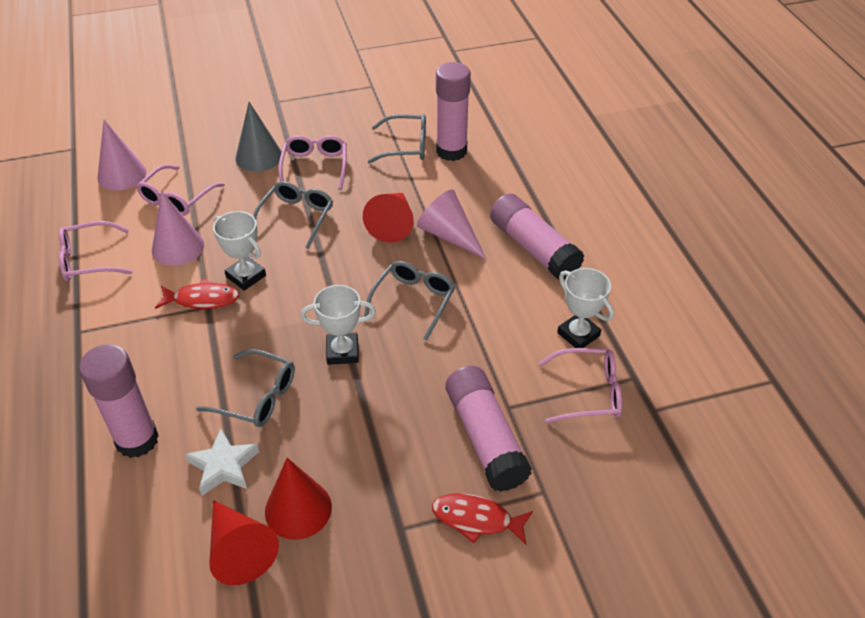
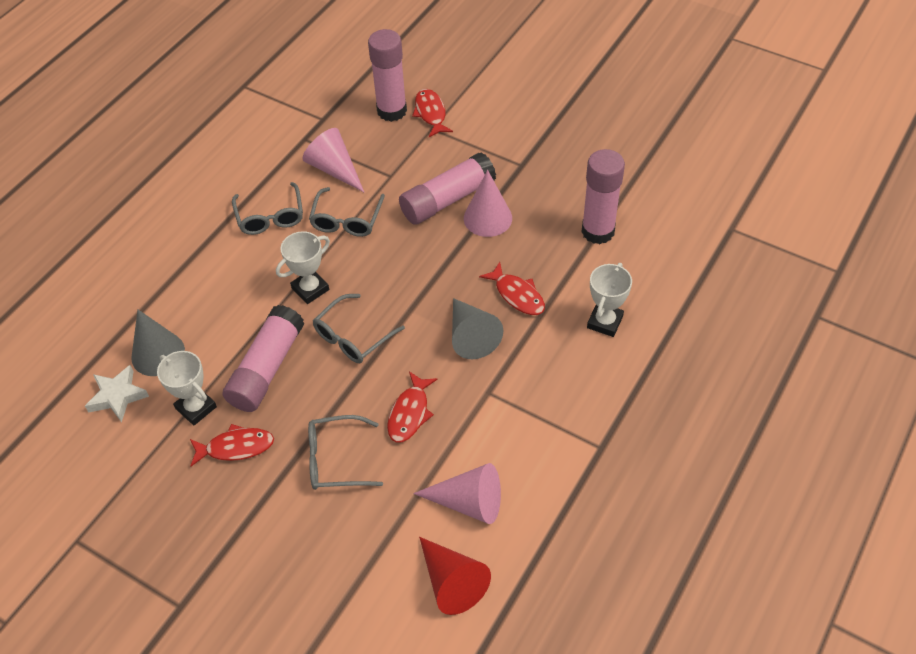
grey cone: [236,102,282,172] = 1 -> [131,310,185,376] [452,298,503,359] = 2
pink glasses: [59,221,132,281] [136,165,225,216] [279,135,346,190] [539,348,622,423] = 4 -> none = 0
red cone: [209,500,279,585] [265,458,332,540] [363,193,414,243] = 3 -> [419,537,491,615] = 1
red fish: [155,279,240,309] [432,493,533,544] = 2 -> [190,424,274,467] [387,371,438,442] [412,89,453,137] [479,262,545,315] = 4

